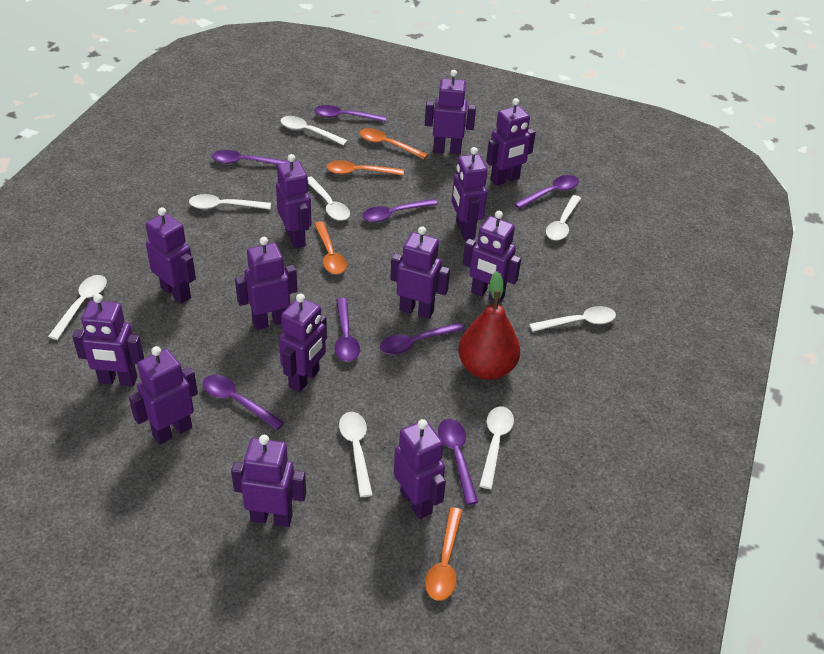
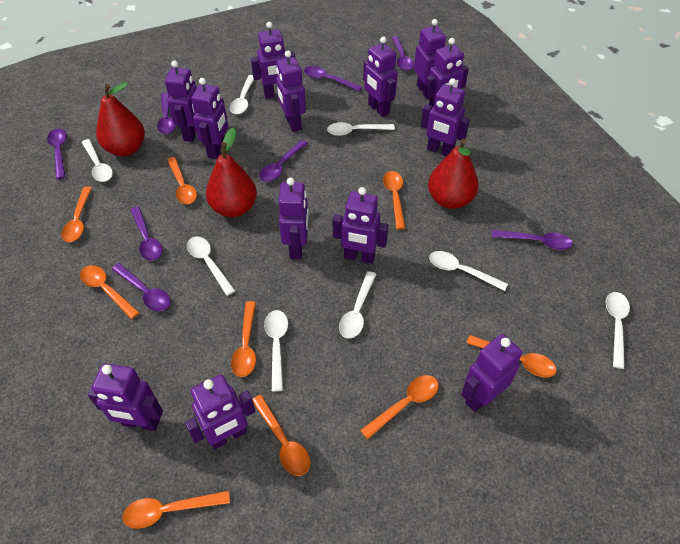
orange spoon: [314,221,347,274] [327,160,404,175] [360,128,428,159] [425,507,462,601] = 4 -> [61,187,92,242] [80,265,140,319] [122,491,230,529] [167,157,197,204] [231,301,256,377] [252,395,310,476] [360,375,439,439] [383,171,405,230] [466,335,557,378] = 9
red pear: [458,271,520,380] = 1 -> [96,82,145,156] [206,128,257,217] [428,139,479,209] = 3

